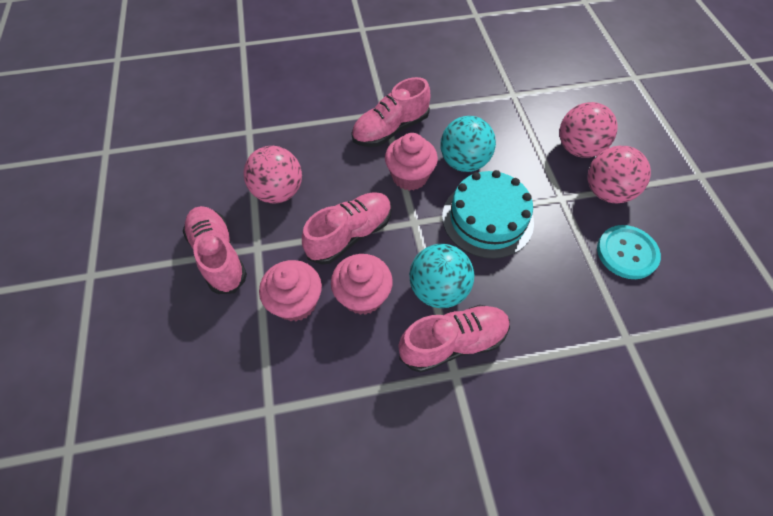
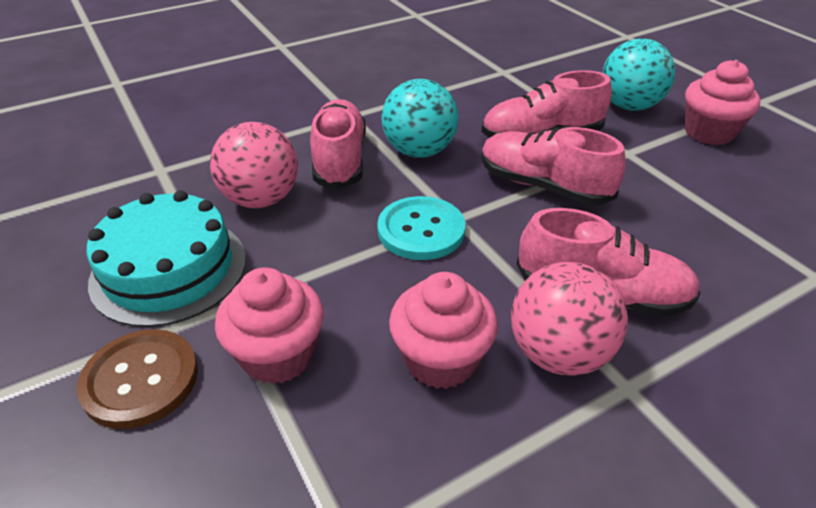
brown button: none = 0 -> [77,329,198,429] = 1
pink ball: [244,146,302,203] [559,102,618,158] [588,146,651,203] = 3 -> [210,122,298,208] [511,262,628,376] = 2

